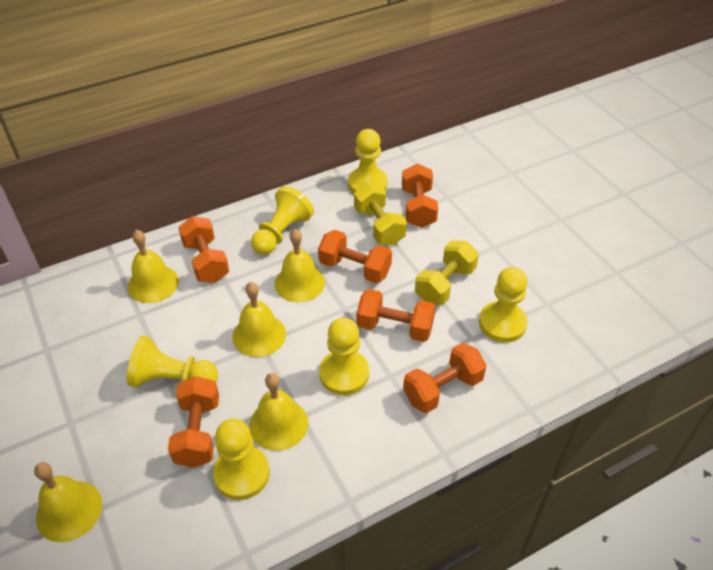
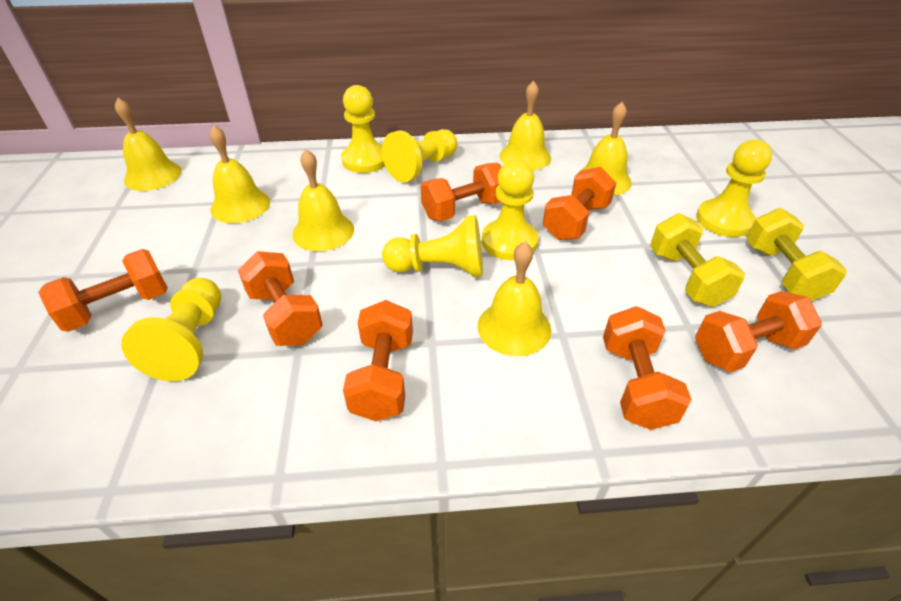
orange dumbbell: [168,376,219,468] [178,216,229,283] [318,230,392,283] [357,289,436,342] [402,164,438,228] [403,343,487,413] = 6 -> [38,249,168,332] [238,251,323,346] [343,300,413,421] [420,163,501,221] [543,167,616,240] [603,306,692,430] [695,291,822,372] = 7
yellow bell: [34,462,102,542] [127,230,179,303] [232,282,286,357] [249,373,308,451] [275,229,325,302] = 5 -> [115,98,182,191] [209,125,270,223] [292,149,354,251] [478,242,551,356] [500,81,551,170] [578,102,632,196] = 6

